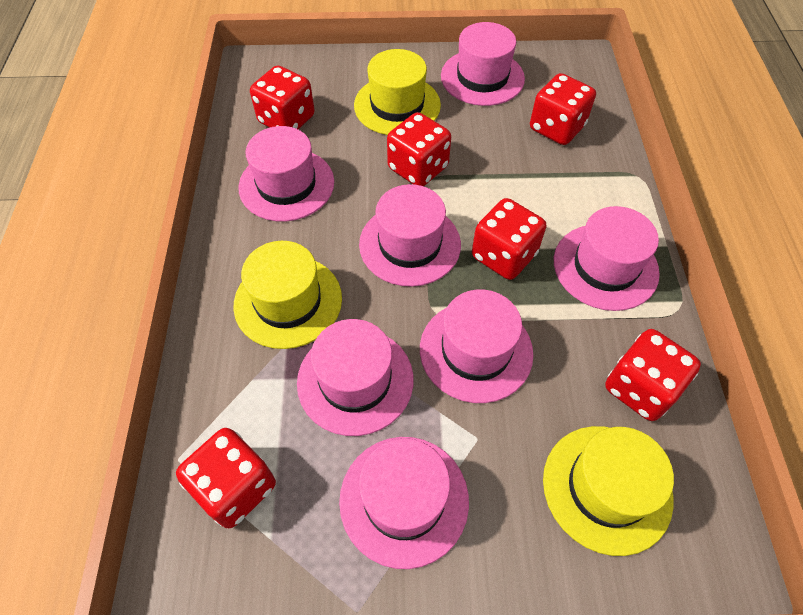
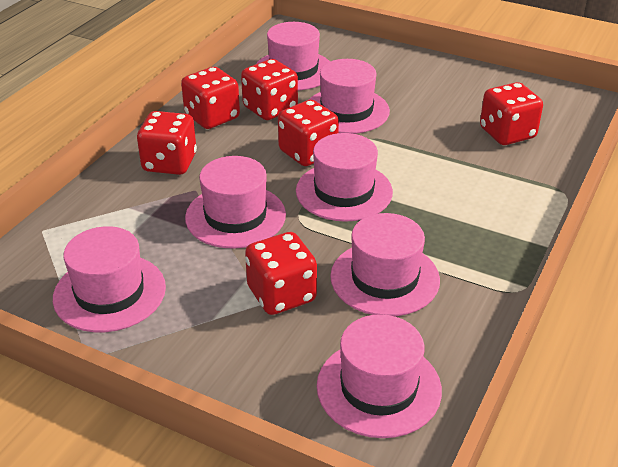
yellow hat: [233,241,342,349] [354,49,441,135] [543,426,674,556] = 3 -> none = 0

